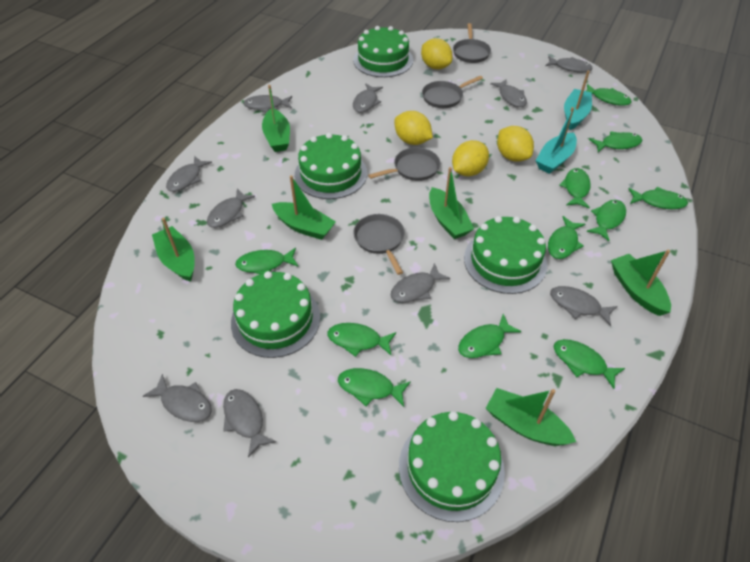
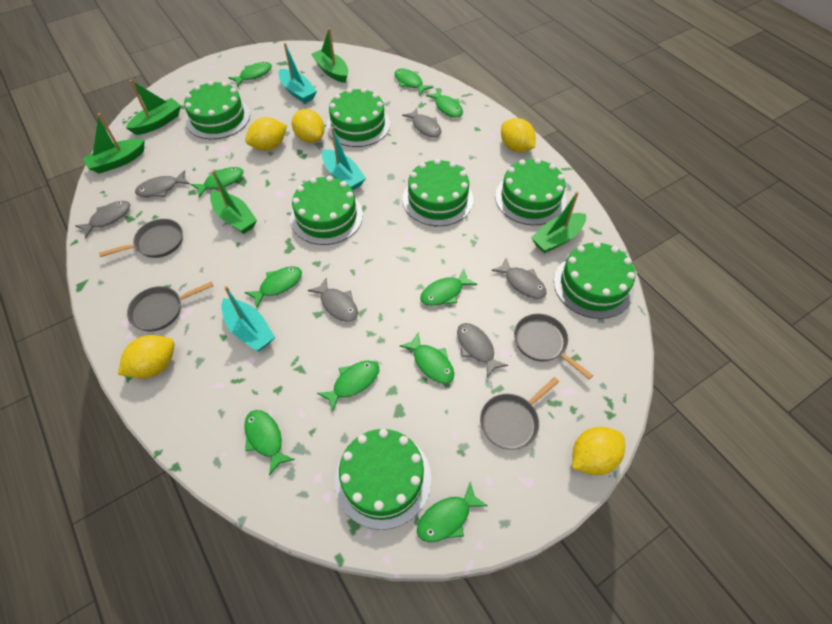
green boat: [152,218,195,282] [262,85,290,152] [272,175,336,240] [429,167,474,239] [486,388,576,446] [611,250,671,316] = 6 -> [82,113,145,174] [126,80,181,135] [210,170,257,234] [312,28,348,83] [531,192,586,253] = 5
green cake: [231,271,320,358] [295,133,367,199] [353,26,413,77] [399,411,505,522] [464,216,547,294] = 5 -> [184,81,250,139] [290,176,363,245] [326,88,390,147] [334,429,431,530] [403,159,473,226] [495,158,566,225] [554,242,636,319] = 7
green fish: [235,247,298,274] [327,323,396,357] [338,368,411,407] [458,314,521,358] [548,216,585,259] [554,339,625,389] [559,168,591,208] [586,84,631,106] [587,200,626,241] [589,131,642,152] [628,187,688,209] = 11 -> [191,167,243,197] [228,62,272,86] [244,266,302,307] [244,410,295,476] [317,361,379,412] [395,69,433,95] [399,332,454,384] [417,482,488,542] [420,269,477,306] [426,89,463,118] = 10
grey fish: [143,374,212,422] [166,156,212,192] [207,189,255,228] [223,389,276,458] [243,95,292,113] [353,84,383,113] [391,263,450,303] [490,79,527,107] [545,56,593,72] [550,286,618,326] = 10 -> [75,201,130,238] [135,170,190,197] [308,278,358,322] [402,108,441,137] [457,323,508,378] [491,258,546,299] = 6
turquoise boat: [536,107,577,174] [564,70,592,130] = 2 -> [221,286,275,351] [278,43,317,103] [322,127,366,190] = 3
yellow lemon: [394,111,433,145] [421,38,453,69] [452,140,489,176] [497,126,534,162] = 4 -> [118,335,174,379] [245,117,287,151] [292,109,324,143] [501,118,536,152] [572,427,625,475] = 5

